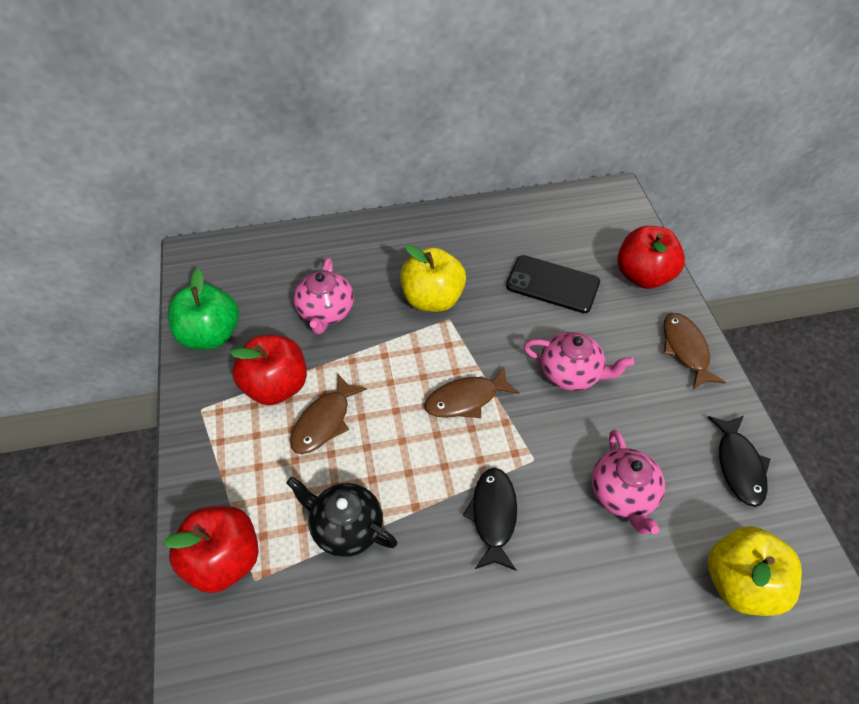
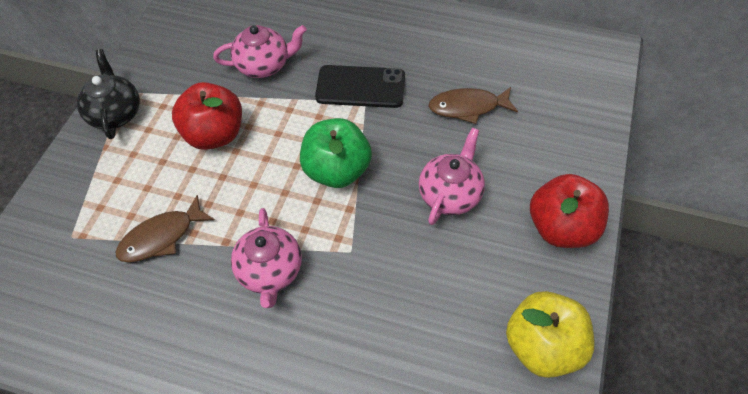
black fish: [463,468,517,570] [708,416,770,507] = 2 -> none = 0
brown fish: [290,374,367,454] [424,367,519,418] [664,313,726,389] = 3 -> [115,195,215,262] [428,87,518,124] = 2
red apple: [163,506,259,593] [230,335,307,405] [617,226,685,289] = 3 -> [172,82,242,150] [530,174,609,248] = 2
yellow apple: [400,245,466,312] [708,526,802,616] = 2 -> [506,291,595,378] = 1

